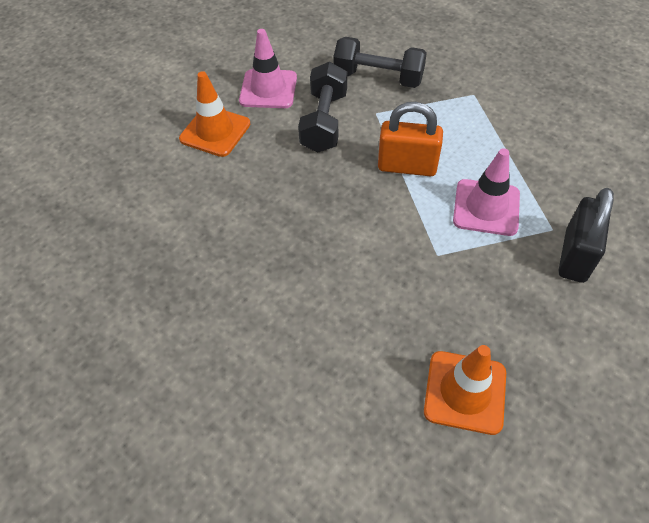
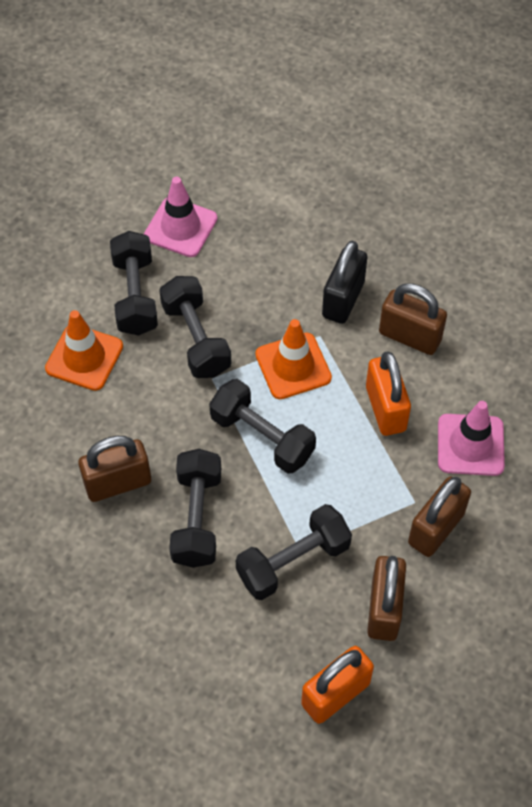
black dumbbell: [298,62,347,153] [333,37,427,88] = 2 -> [110,231,158,336] [159,276,232,378] [169,449,221,568] [209,379,316,474] [236,504,352,600] = 5
brown padlock: none = 0 -> [78,436,151,502] [367,556,406,641] [379,283,447,355] [408,477,471,557] = 4
orange padlock: [378,102,443,176] = 1 -> [301,646,374,724] [366,352,411,436] = 2

